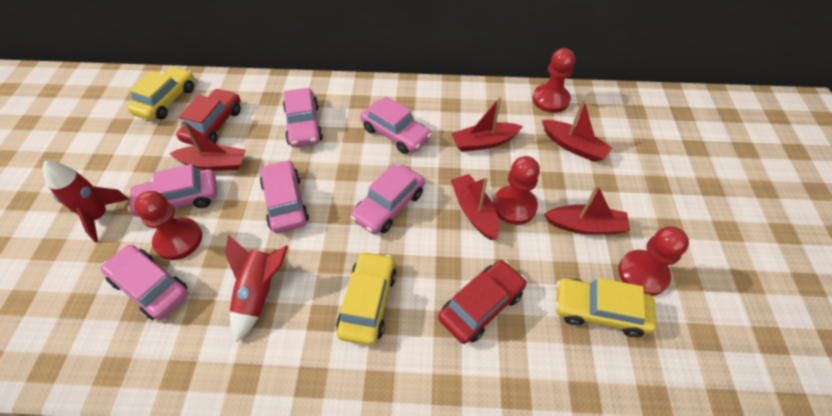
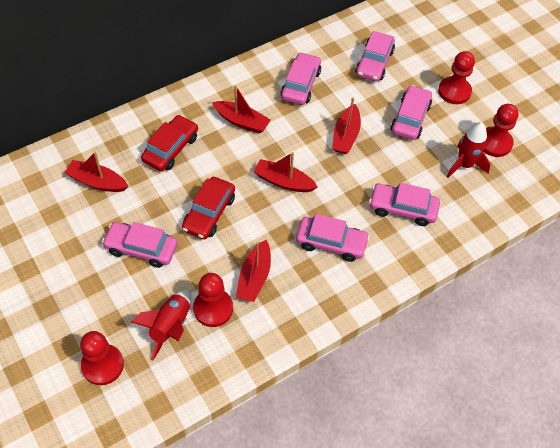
yellow car: [127,66,194,121] [336,251,396,346] [555,278,657,337] = 3 -> none = 0

